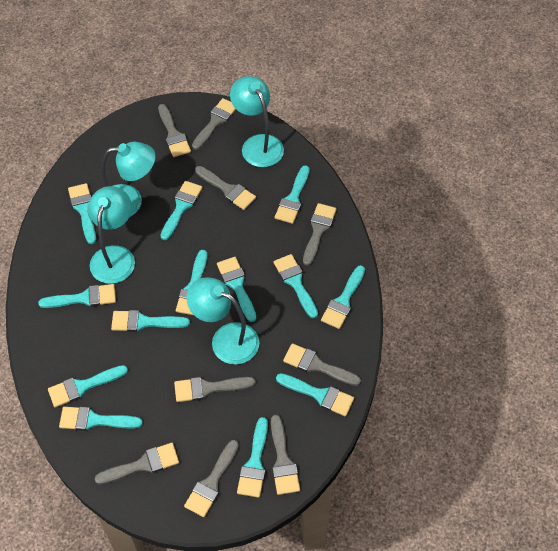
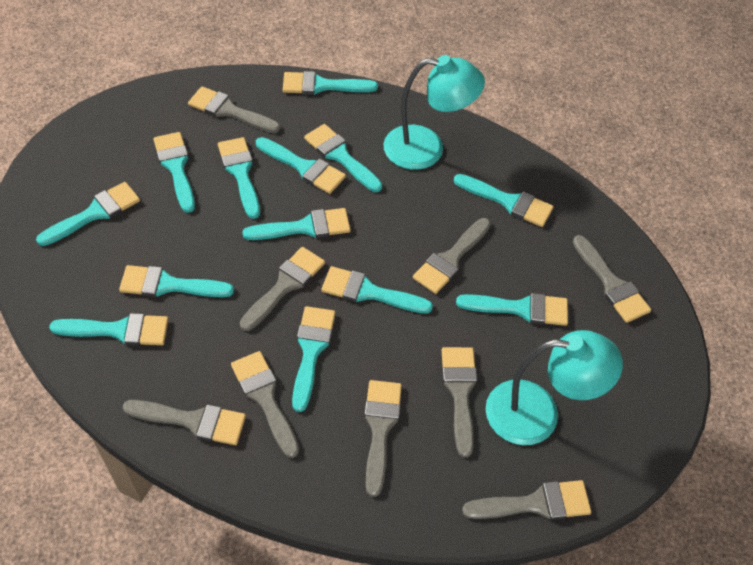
turquoise lamp: [88,186,135,284] [101,142,156,217] [187,277,259,365] [230,76,284,167] = 4 -> [383,55,485,170] [486,330,623,445] = 2

